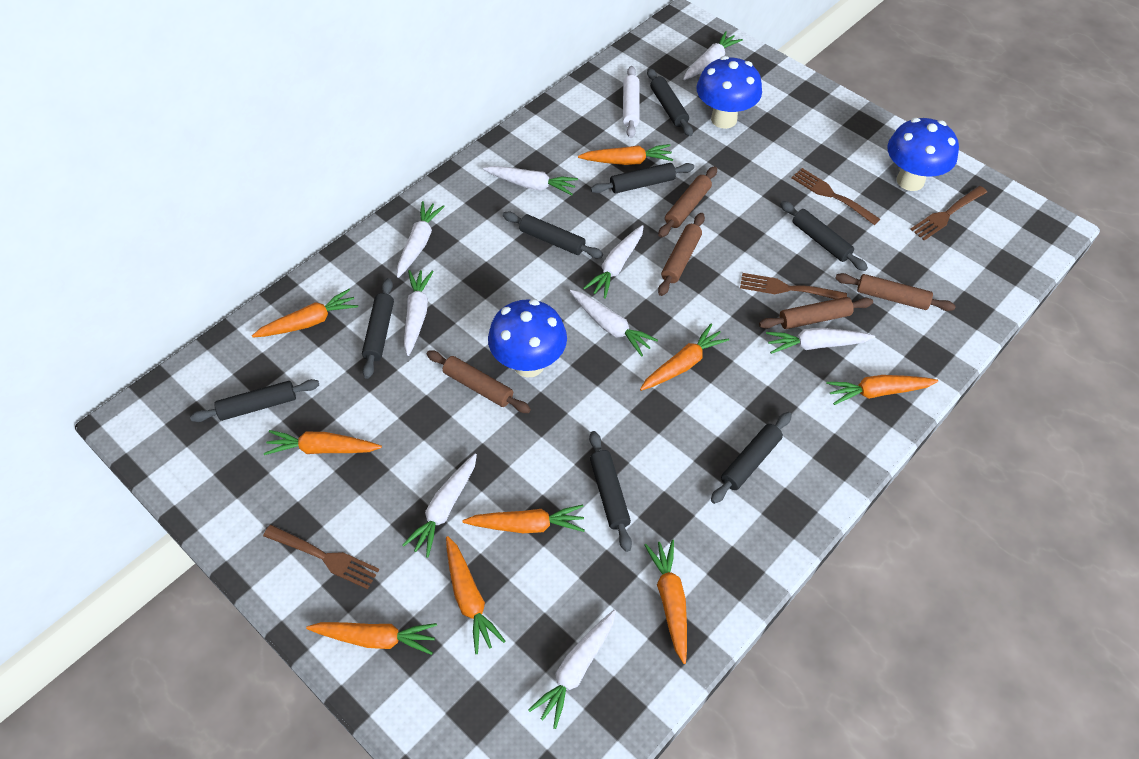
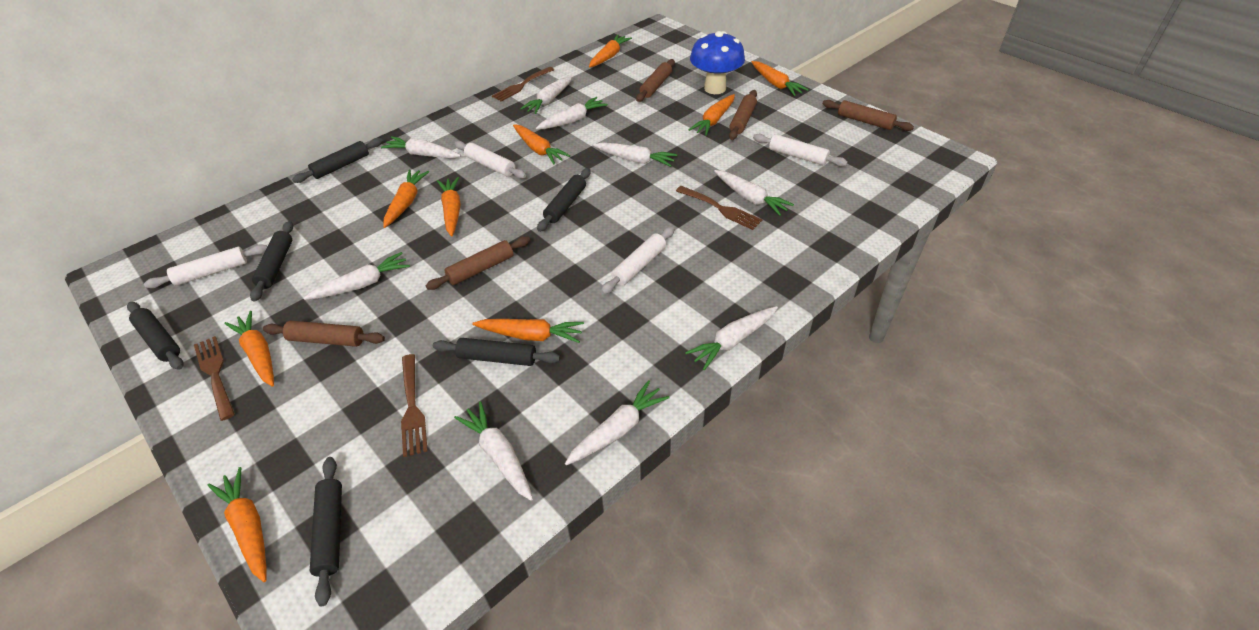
black rolling pin: [190,379,319,422] [362,278,394,379] [503,212,603,258] [589,431,632,552] [591,163,694,193] [647,68,693,136] [711,412,792,504] [780,201,868,271] = 8 -> [127,302,183,370] [250,221,293,302] [292,138,383,183] [310,457,342,606] [433,338,560,366] [537,168,591,232] = 6
blue mushroom: [488,299,567,377] [696,56,762,129] [887,118,959,191] = 3 -> [690,31,745,94] = 1
white rolling pin: [623,66,640,138] = 1 -> [144,244,267,288] [455,141,526,179] [601,227,674,294] [753,134,848,166] = 4

